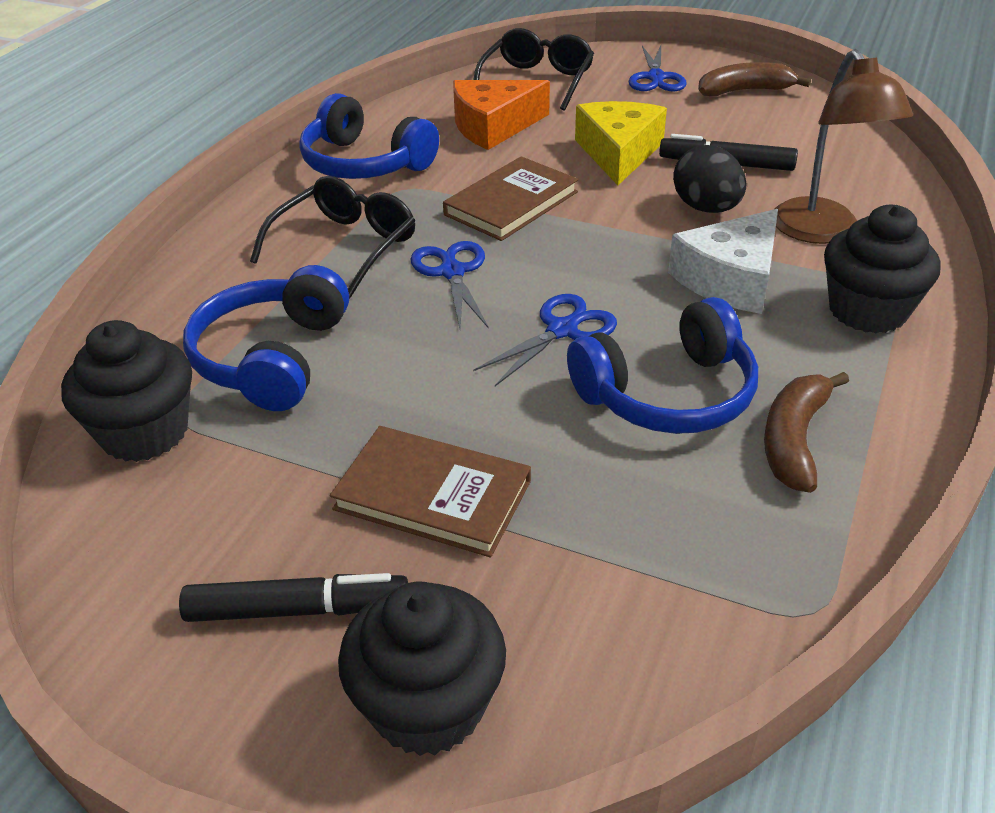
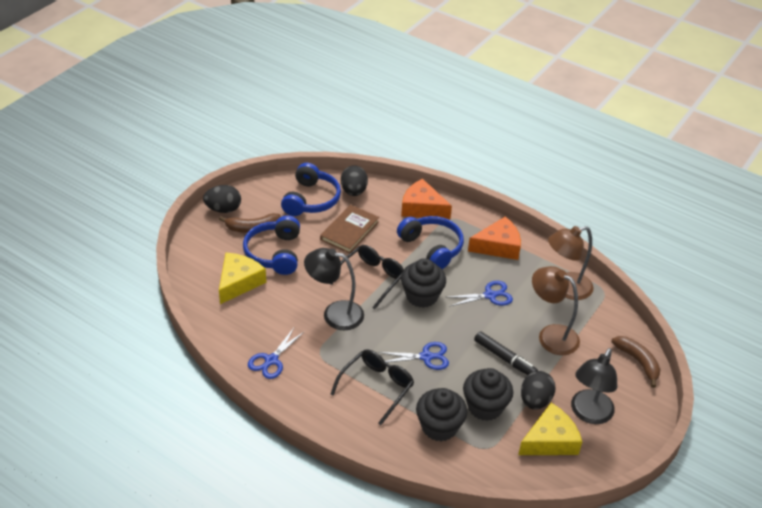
black egg: [673,145,747,213] = 1 -> [203,185,241,213] [341,165,368,196] [521,371,555,409] = 3
black lamp: none = 0 -> [304,248,364,331] [571,348,617,424] = 2
black marker: [179,573,408,622] [659,134,798,171] = 2 -> [474,331,538,375] = 1
brown book: [330,426,531,558] [443,156,578,241] = 2 -> [320,205,379,254] = 1
brown lamp: [774,49,913,244] = 1 -> [532,266,580,355] [548,226,594,300] = 2
orange cheese: [453,80,550,150] = 1 -> [401,178,452,219] [468,216,521,260] = 2
white cheese: [668,209,778,314] = 1 -> none = 0
yellow cheese: [575,101,667,185] = 1 -> [219,253,266,304] [518,403,582,455] = 2

